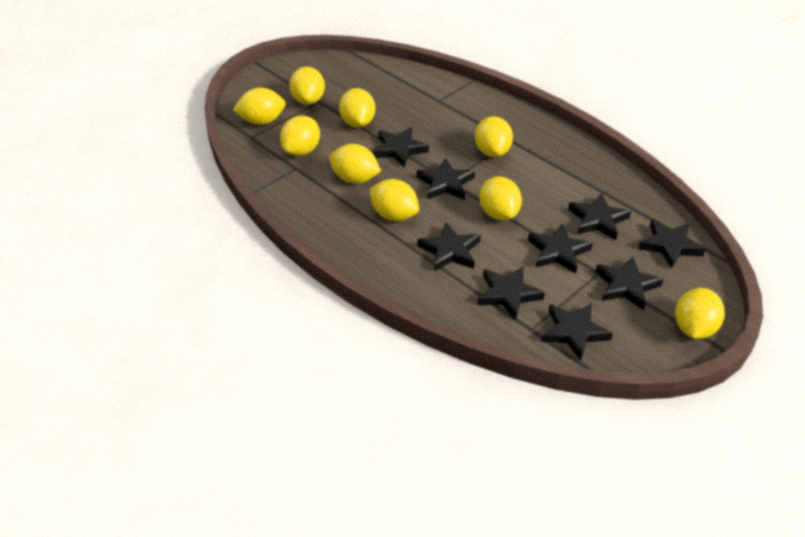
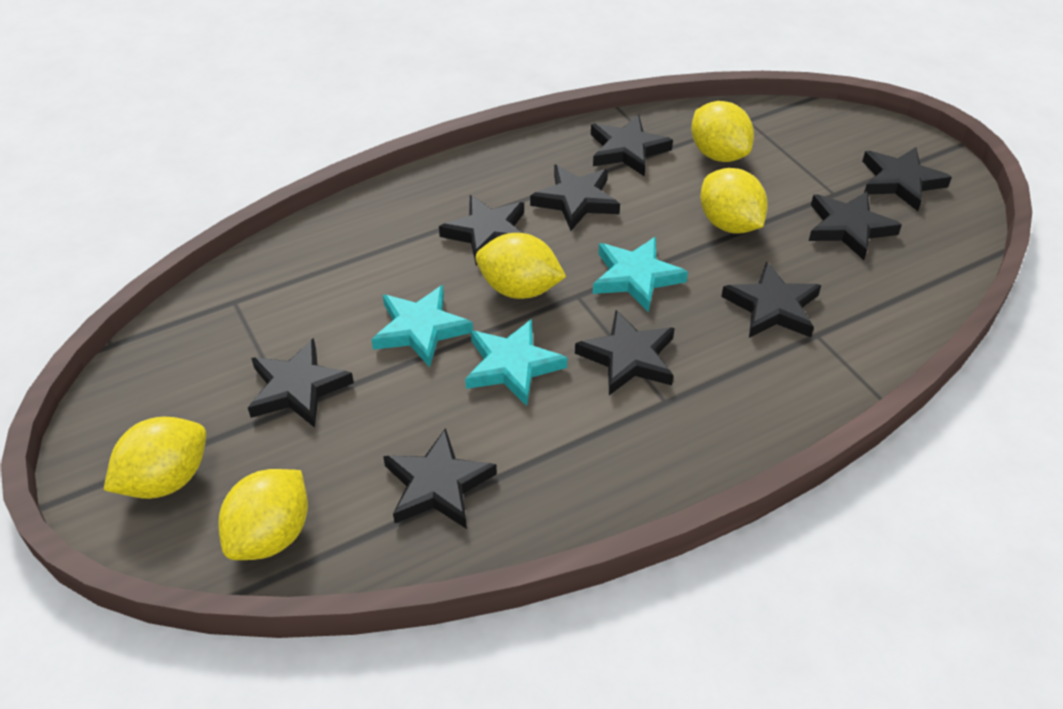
turquoise star: none = 0 -> [371,285,473,368] [465,319,567,406] [593,237,688,313] = 3
yellow lemon: [233,88,286,125] [280,116,320,156] [289,66,325,105] [329,144,381,184] [339,88,375,127] [369,179,419,221] [475,116,513,157] [480,176,522,221] [675,288,725,339] = 9 -> [104,417,206,499] [218,469,308,560] [476,233,566,299] [691,101,754,162] [700,168,768,233] = 5

